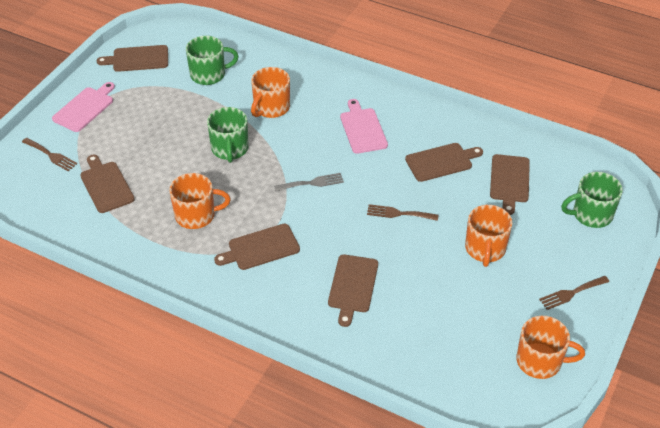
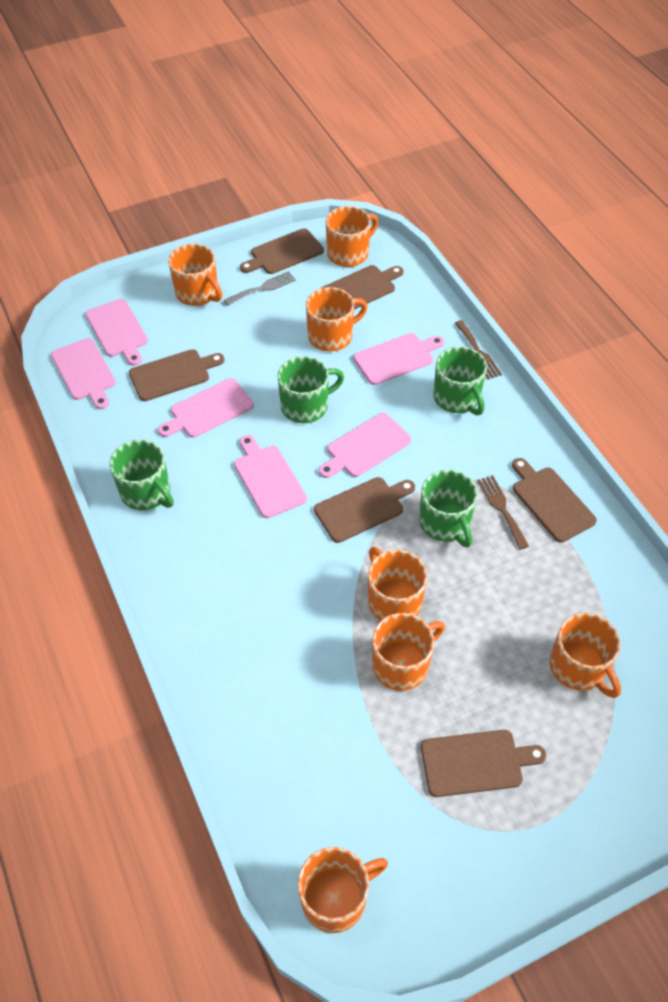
brown fork: [22,138,77,172] [367,204,439,221] [539,276,609,310] = 3 -> [455,320,502,379] [478,475,529,550] = 2
green mug: [186,36,239,85] [207,107,249,163] [561,172,623,228] = 3 -> [109,440,174,510] [277,356,344,423] [419,470,478,548] [433,346,487,415] = 4
orange mug: [169,173,231,229] [251,67,290,118] [465,205,512,267] [516,316,585,379] = 4 -> [168,244,222,306] [297,847,388,933] [306,287,367,352] [326,206,379,267] [368,547,427,621] [372,613,445,691] [549,613,621,698] = 7
pink cutting board: [52,82,115,132] [340,99,388,154] = 2 -> [51,338,116,409] [85,299,148,366] [158,378,254,437] [234,435,307,518] [319,413,411,478] [353,333,444,385] = 6

